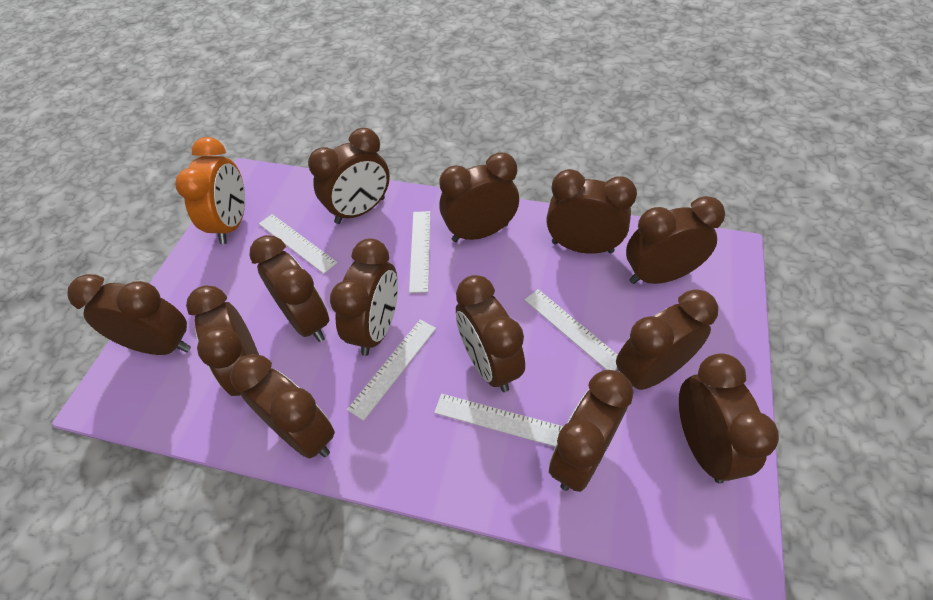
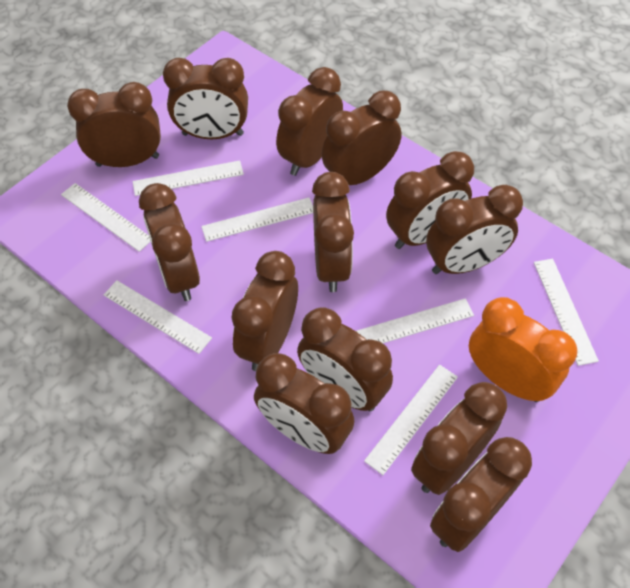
white ruler: [259,214,337,274] [347,320,436,421] [409,211,430,293] [434,394,564,447] [525,289,618,371] = 5 -> [61,183,151,252] [103,281,212,354] [132,160,244,196] [201,198,313,242] [356,298,474,343] [364,365,458,475] [534,259,599,366] = 7

